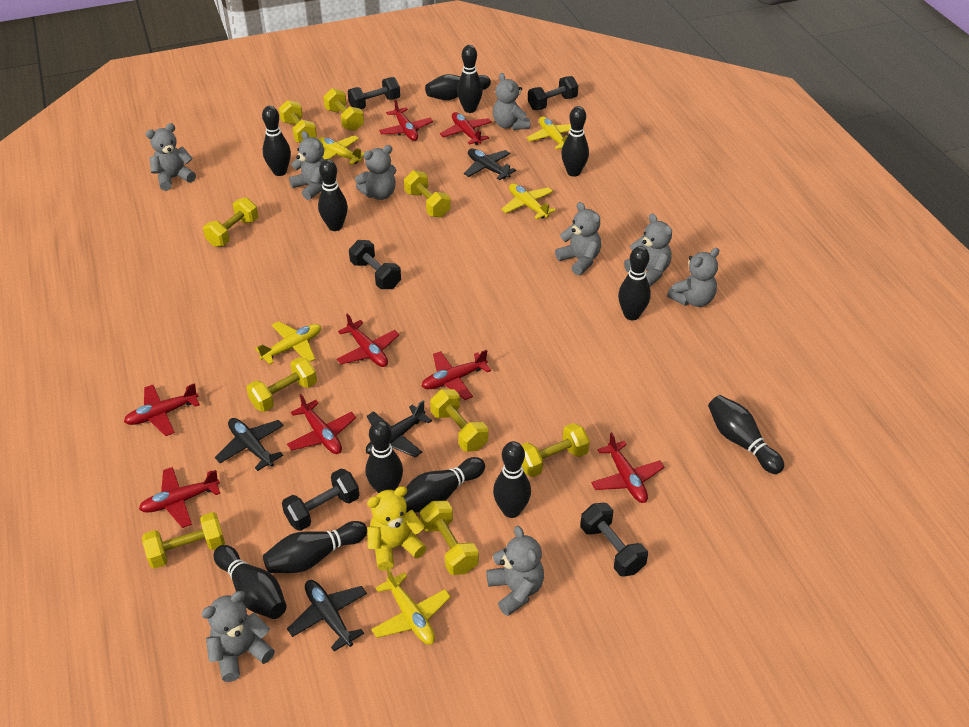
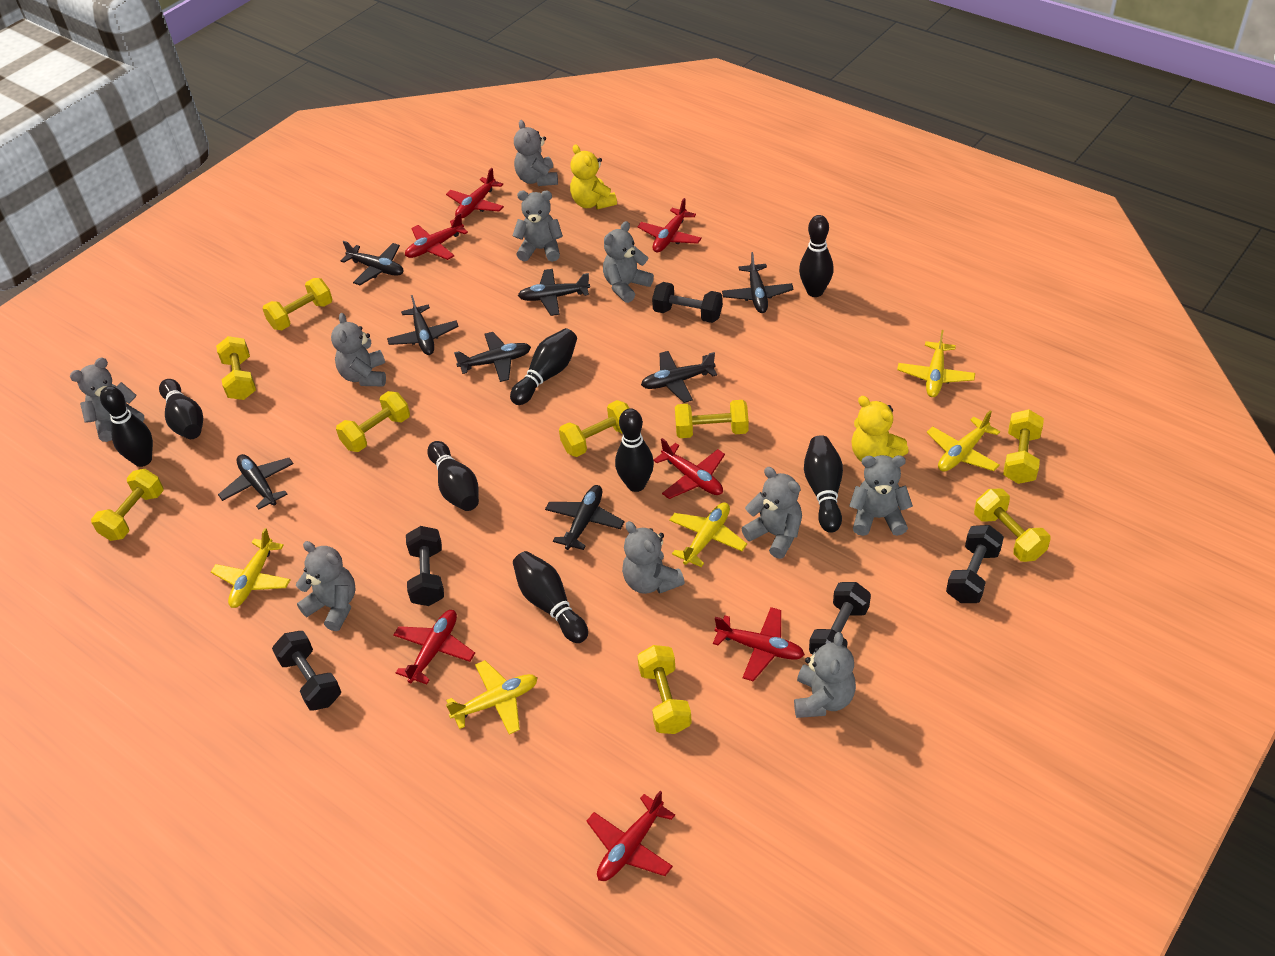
black bowling pin: [214,545,287,619] [262,106,291,176] [263,521,367,573] [318,159,348,231] [366,421,403,493] [403,457,485,513] [425,74,491,100] [457,45,483,113] [493,441,531,518] [561,106,589,177] [618,246,651,320] [708,395,784,474] = 12 -> [100,386,153,467] [159,379,203,439] [427,441,479,511] [510,328,577,405] [513,551,588,643] [615,408,654,492] [799,215,834,297] [804,435,843,533] = 8
black plane: [215,418,284,471] [287,580,367,651] [366,400,432,458] [464,148,516,180] = 4 -> [218,454,294,510] [341,241,404,285] [387,295,459,355] [454,332,531,382] [518,269,590,316] [545,485,625,550] [641,351,717,403] [722,252,794,313] = 8
grey teddy bear: [146,123,196,191] [201,591,275,682] [289,131,325,200] [355,145,396,200] [486,526,544,616] [493,73,530,130] [555,202,601,275] [624,214,672,287] [667,248,719,307] = 9 -> [70,358,144,442] [296,541,356,631] [331,313,386,386] [512,191,563,262] [514,120,558,186] [603,221,654,303] [622,521,685,594] [742,467,802,559] [794,632,856,718] [849,455,913,536] = 10
red plane: [124,383,200,436] [139,467,220,528] [287,394,356,454] [336,313,399,367] [379,99,433,141] [422,349,491,400] [440,112,492,145] [591,432,664,503] = 8 -> [393,610,475,684] [405,213,468,260] [446,168,504,218] [586,791,675,881] [637,198,702,253] [653,438,725,499] [713,607,805,681] = 7
yellow teddy bear: [367,486,427,571] = 1 -> [570,144,617,209] [851,396,909,462] = 2

